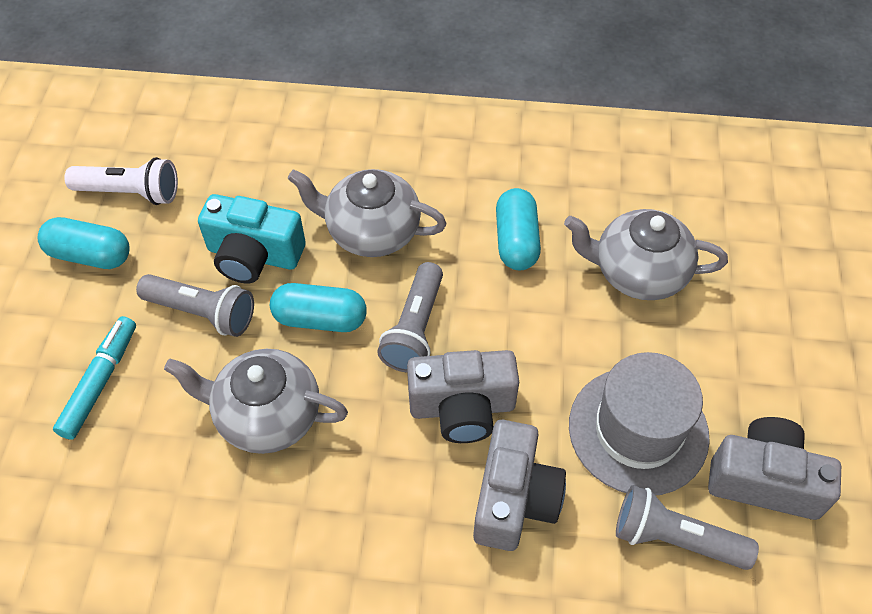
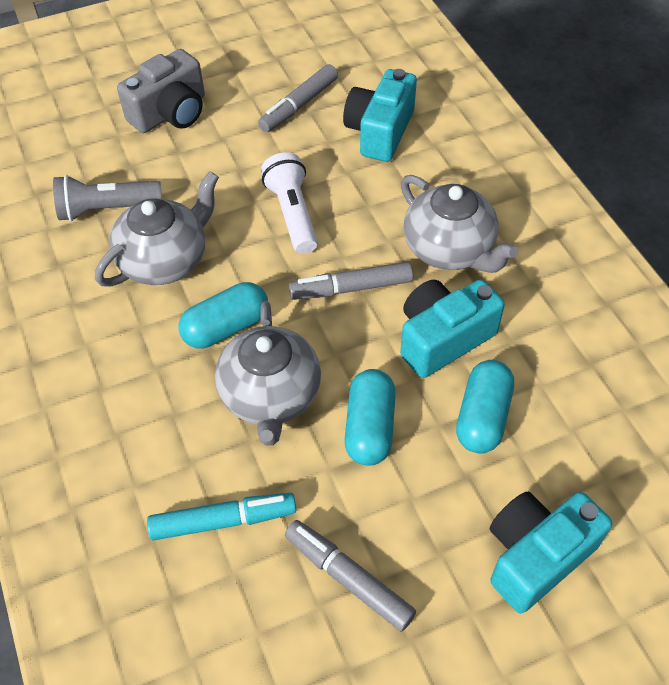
grey camera: [407,350,519,443] [473,420,566,551] [708,417,841,520] = 3 -> [117,49,205,133] = 1
grey flashlight: [136,274,254,337] [377,262,443,372] [616,485,759,570] = 3 -> [53,175,162,221] = 1
grey hat: [569,352,710,496] = 1 -> none = 0
grey marker: none = 0 -> [258,64,338,132] [285,520,416,631] [289,262,413,300] = 3
turquoise camera: [198,194,306,284] = 1 -> [343,69,417,162] [400,280,505,378] [490,492,612,613] = 3

